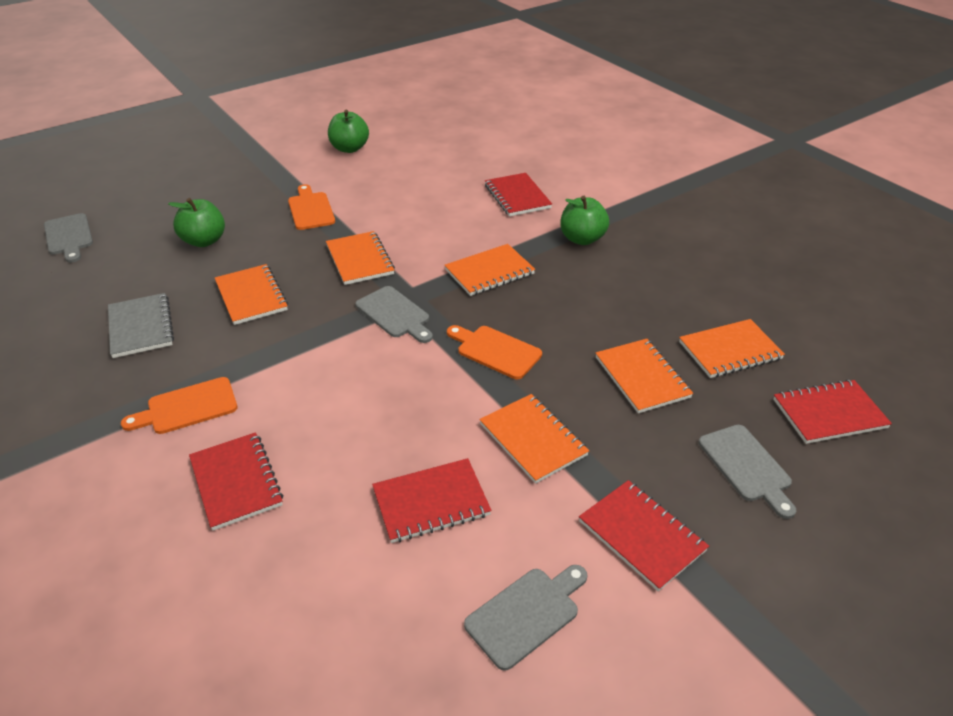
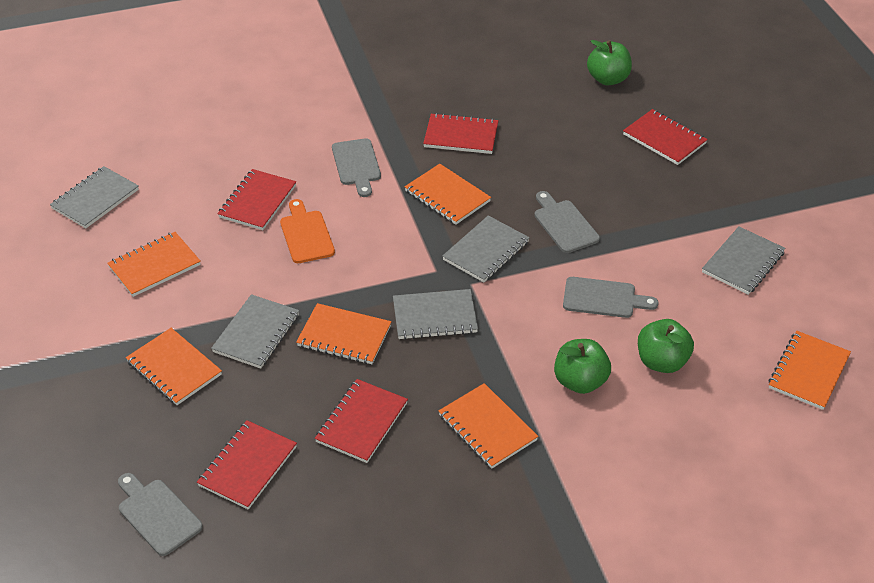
grey notebook: [108,293,174,358] = 1 -> [50,166,139,228] [211,294,299,369] [393,289,478,340] [442,215,530,282] [702,226,785,295] = 5
orange cutting board: [121,377,238,434] [288,184,335,230] [447,325,542,379] = 3 -> [280,199,335,263] = 1

